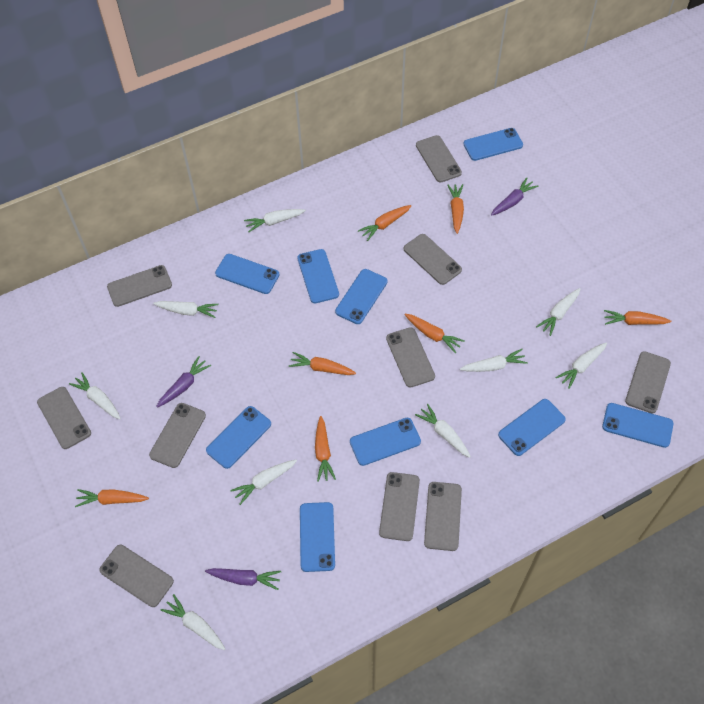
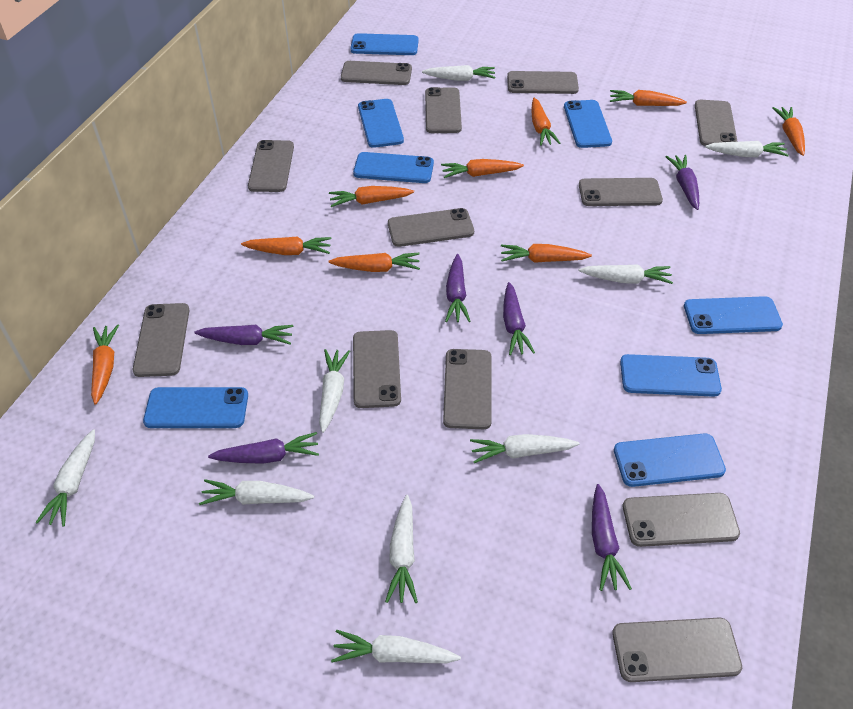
blue phone: [206,406,271,469] [215,254,279,294] [297,249,339,303] [300,502,335,572] [335,269,388,324] [350,418,421,466] [464,128,523,161] [498,399,566,456] [602,403,673,448] = 9 -> [143,387,248,428] [350,33,419,55] [353,152,434,183] [358,99,404,148] [564,100,612,148] [614,433,726,487] [620,354,722,397] [684,296,783,334] = 8
grey phone: [37,387,91,449] [99,545,174,607] [107,265,172,307] [149,403,206,468] [379,472,420,541] [386,327,435,387] [404,234,462,285] [416,135,462,183] [424,482,462,551] [625,351,671,413] = 10 -> [133,303,190,377] [248,140,294,192] [341,61,412,85] [353,330,401,408] [388,208,474,247] [425,87,462,133] [443,349,492,429] [507,71,579,94] [579,178,663,206] [612,618,742,682] [623,493,740,547] [695,100,738,146] = 12
orange carrot: [75,489,149,507] [289,352,356,375] [315,416,336,482] [358,205,411,241] [405,314,464,353] [448,184,464,234] [604,310,671,325] = 7 -> [91,325,119,405] [241,236,331,255] [328,253,420,272] [329,186,414,207] [441,159,524,178] [501,244,592,263] [531,98,560,146] [610,90,687,106] [772,107,805,156] = 9
purple carrot: [156,356,211,408] [205,568,281,590] [491,177,538,216] = 3 -> [194,325,294,345] [208,432,319,464] [445,254,471,322] [503,282,535,355] [592,484,632,591] [666,155,699,210] = 6

